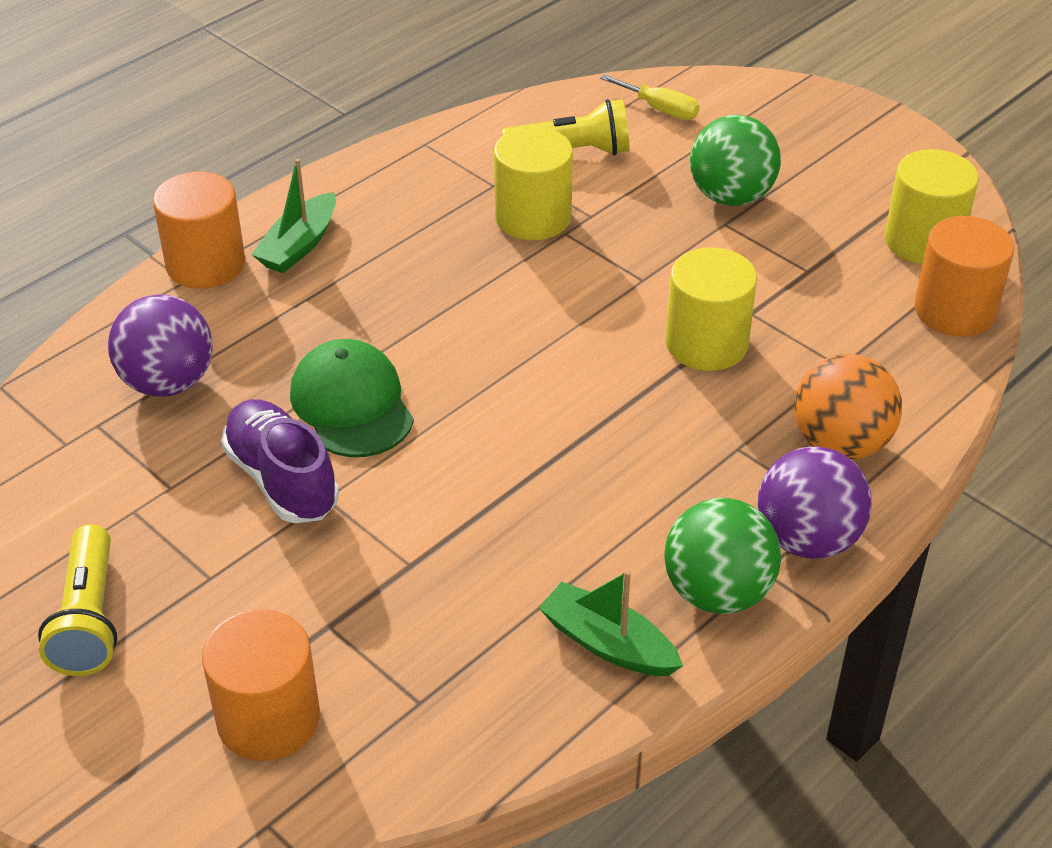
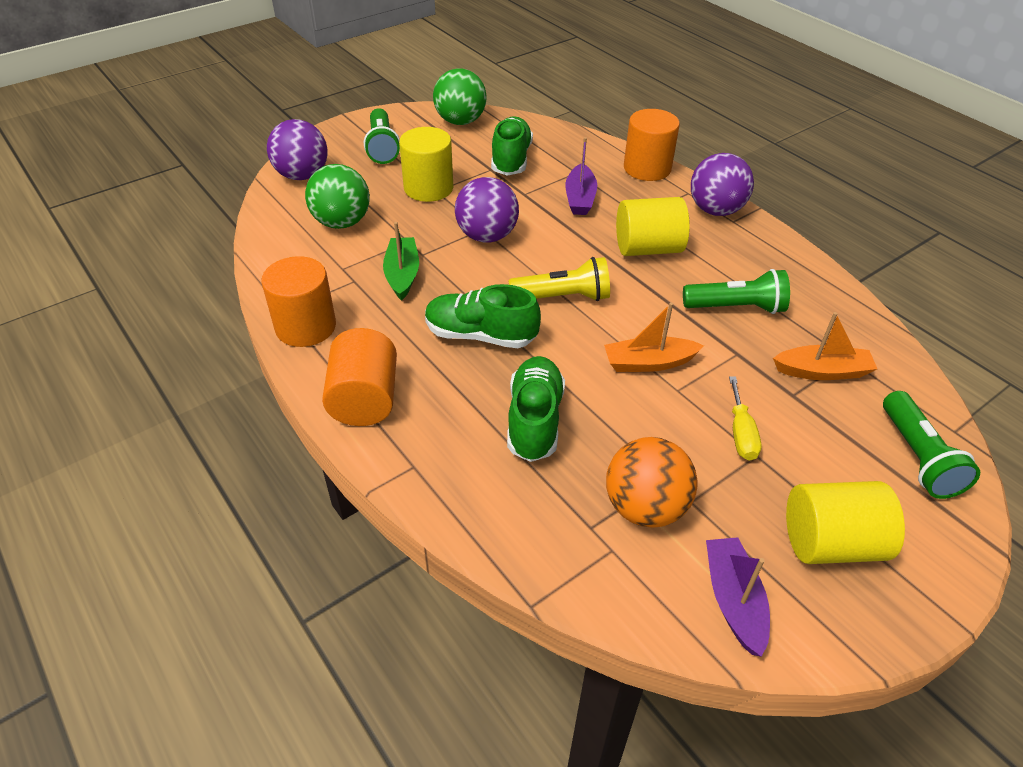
green boat: [251,159,336,273] [539,570,683,676] = 2 -> [383,222,419,301] = 1
green cap: [290,339,414,457] = 1 -> none = 0
green flashlight: none = 0 -> [364,108,400,164] [683,269,790,314] [883,391,980,499] = 3
green shoe: none = 0 -> [425,284,541,348] [491,116,533,176] [507,356,565,462] = 3
orange boat: none = 0 -> [604,303,704,372] [773,312,877,380] = 2
purple ball: [108,294,213,397] [758,446,872,559] = 2 -> [267,119,327,180] [455,177,519,243] [691,153,754,216] = 3
purple boat: none = 0 -> [565,137,597,215] [706,537,770,657] = 2
purple shoe: [221,399,339,523] = 1 -> none = 0
yellow flashlight: [38,524,117,676] [502,99,630,156] = 2 -> [508,257,610,301] = 1

